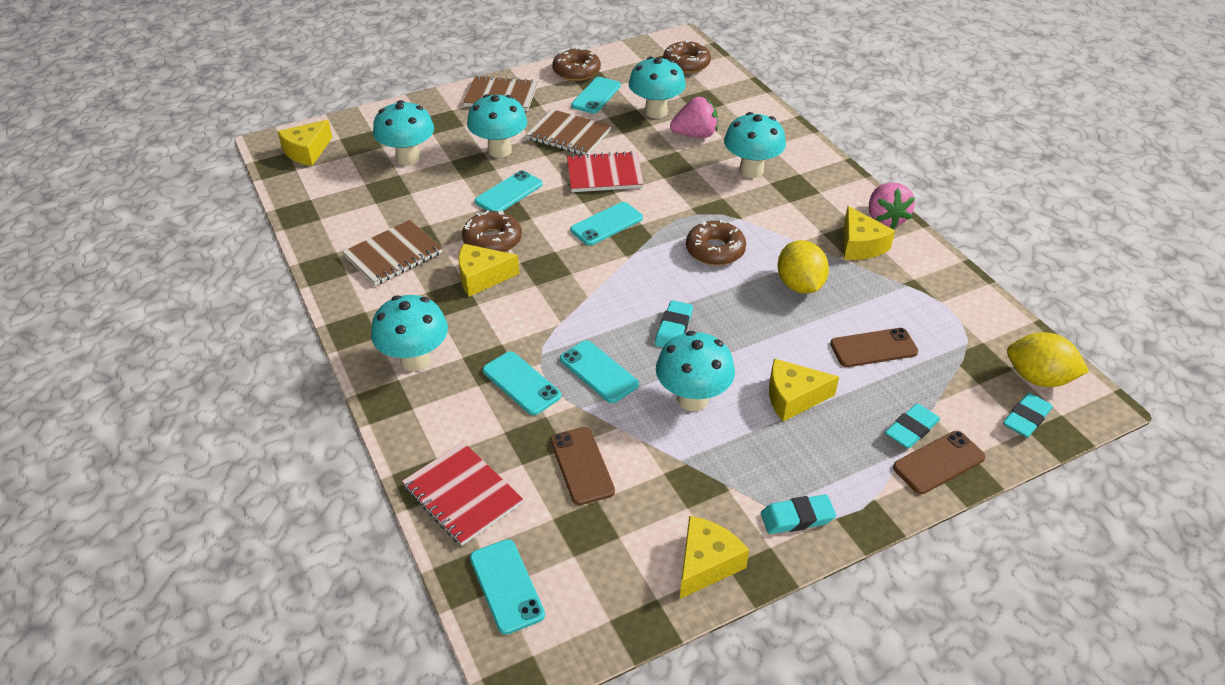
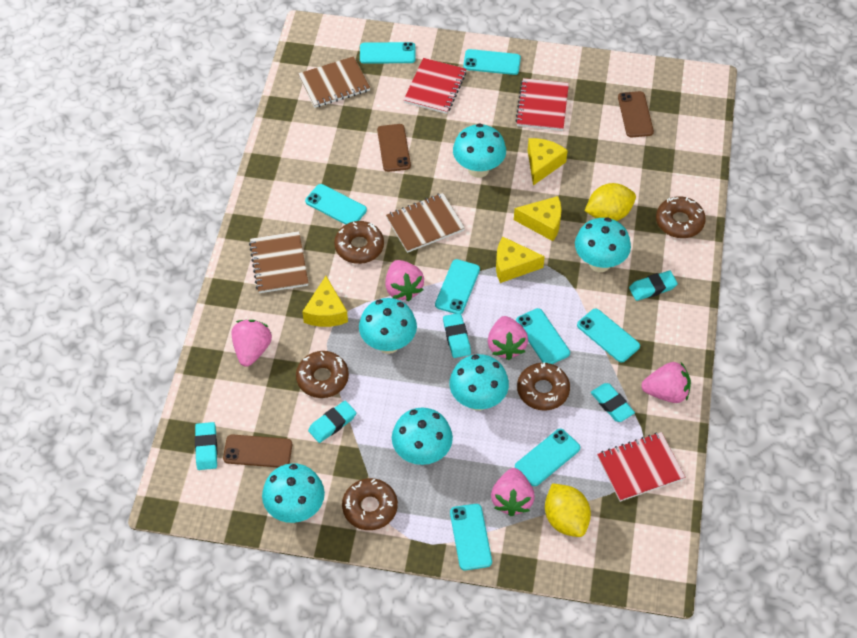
brown donut: [462,210,522,252] [552,47,601,81] [663,40,711,73] [686,219,746,266] = 4 -> [296,351,349,398] [334,221,384,264] [342,478,398,530] [517,363,570,411] [656,196,706,238] = 5
pink strawberry: [670,97,718,138] [869,182,915,229] = 2 -> [232,320,272,367] [385,260,424,301] [488,316,528,360] [491,468,535,516] [641,362,691,403] = 5
red notebook: [402,442,523,546] [567,151,644,192] = 2 -> [404,58,466,114] [515,78,569,131] [597,432,685,502] = 3
turquoise eraser: [655,300,693,347] [761,494,836,534] [885,403,940,449] [1003,393,1053,438] = 4 -> [195,422,217,470] [308,401,356,443] [443,313,471,358] [591,383,635,422] [629,270,678,301] = 5
turquoise phone: [470,539,545,635] [475,170,543,211] [483,351,561,415] [560,340,639,403] [570,202,643,245] [571,77,621,114] = 6 -> [305,184,367,225] [360,42,415,64] [435,259,480,314] [450,504,492,570] [463,49,521,75] [515,429,580,486] [516,308,570,364] [577,309,640,363] = 8
yellow cheese: [277,120,332,166] [458,244,520,297] [680,516,749,599] [769,359,839,422] [844,206,895,260] = 5 -> [302,276,348,327] [496,237,545,283] [514,196,562,241] [528,138,568,185] = 4

